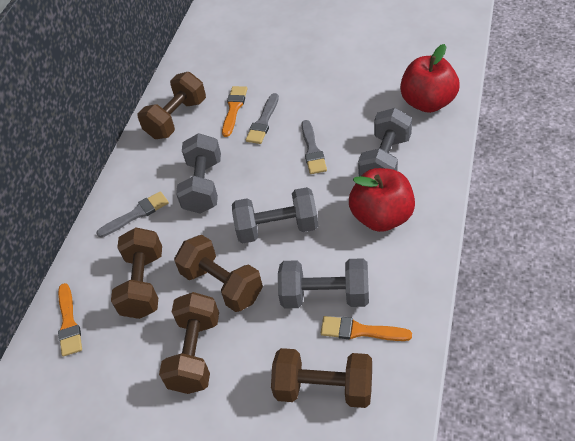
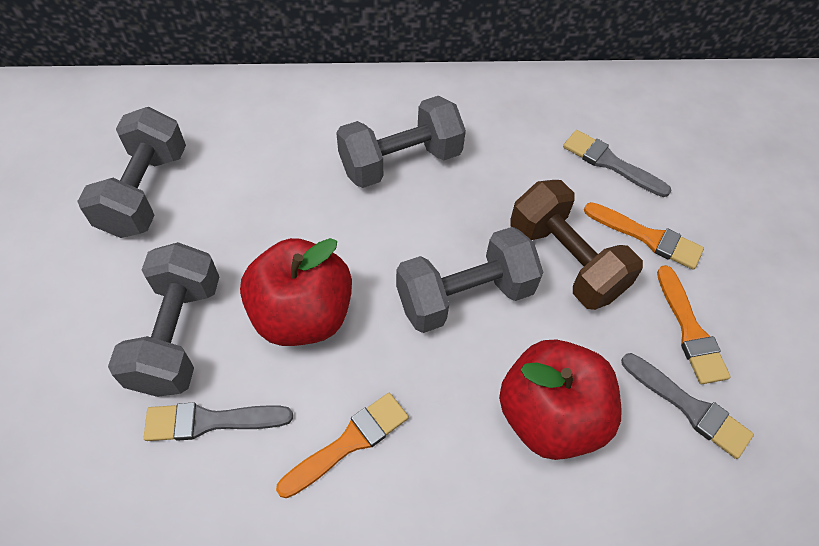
brown dumbbell: [111,227,162,319] [138,72,206,139] [159,292,219,394] [174,235,263,312] [271,348,372,408] = 5 -> [510,180,643,310] = 1

